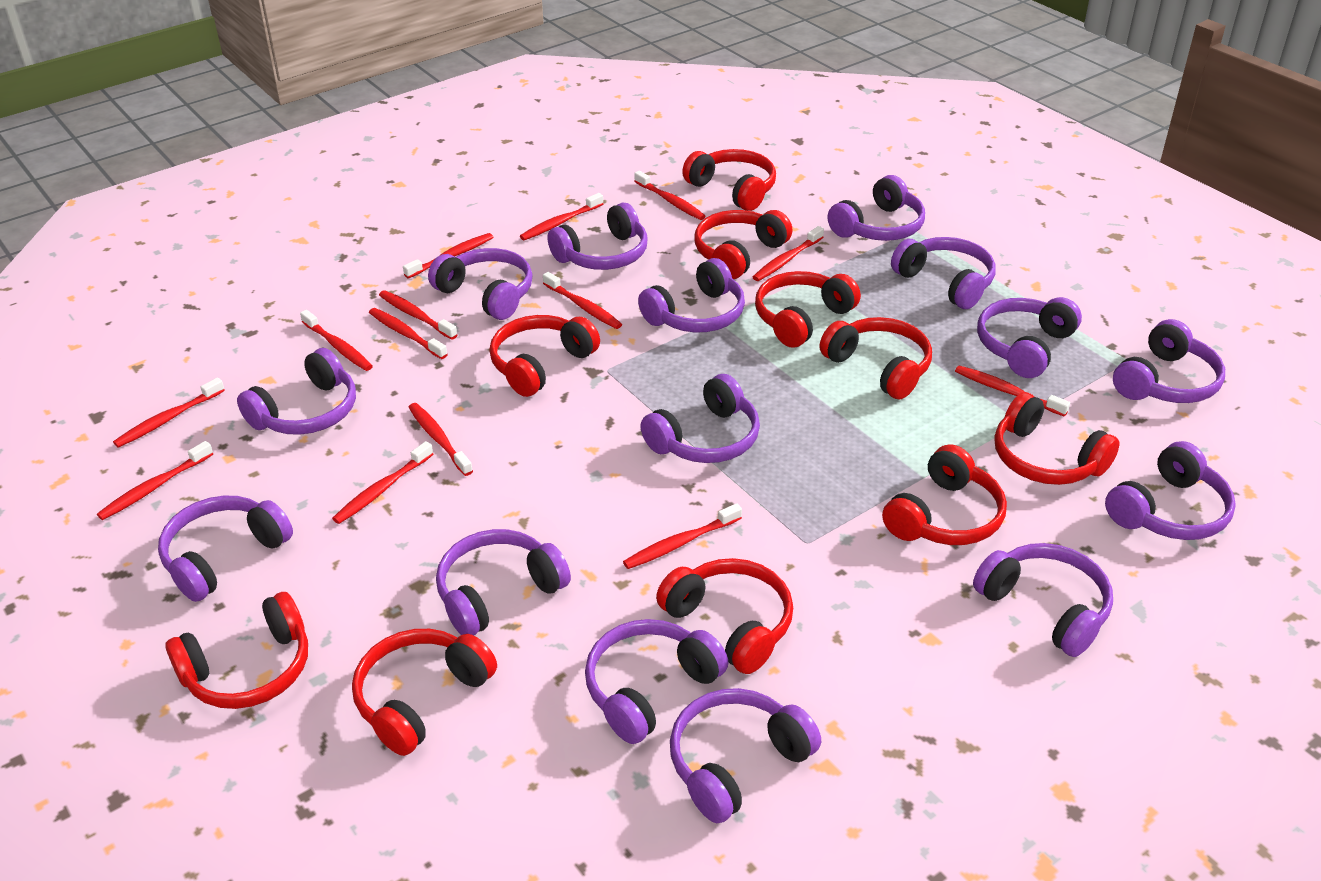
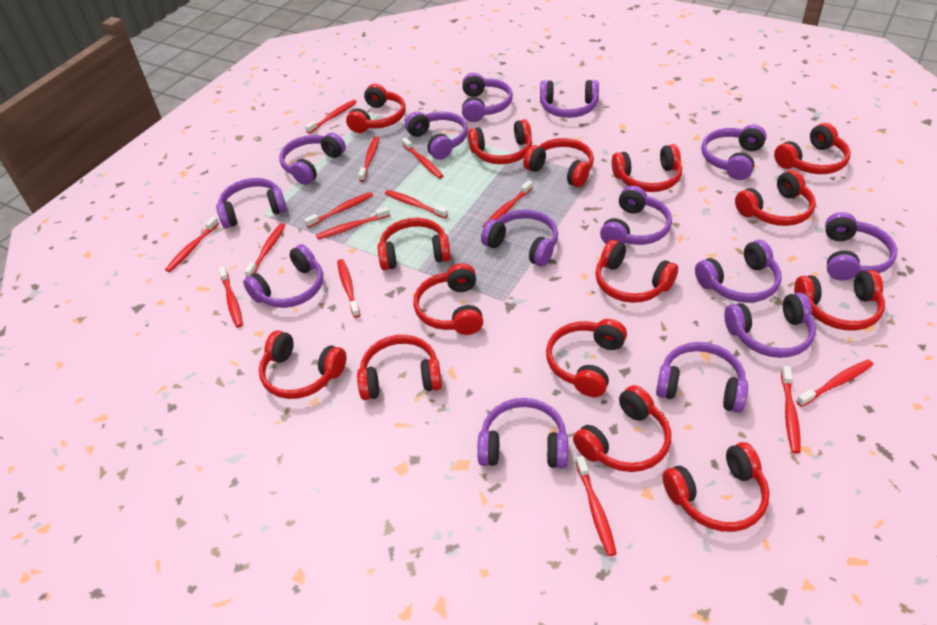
purple headphones: [158,496,293,602] [237,348,356,435] [428,248,532,320] [436,529,571,635] [547,202,648,270] [585,619,728,744] [638,258,745,333] [640,374,760,463] [670,688,821,823] [828,175,925,241] [891,237,995,309] [973,543,1113,657] [977,297,1082,378] [1105,441,1236,540] [1113,319,1225,403] = 15 -> [216,178,287,229] [243,244,323,308] [279,133,346,185] [405,112,468,160] [462,73,513,122] [477,398,568,468] [481,209,558,267] [540,80,599,118] [600,186,672,245] [656,342,748,413] [695,240,781,303] [701,124,767,180] [724,292,816,358] [825,212,897,281] = 14
red headphones: [165,592,308,709] [352,629,497,756] [489,315,600,397] [656,558,793,674] [682,149,776,211] [695,210,792,279] [755,271,861,348] [820,317,932,399] [882,444,1007,545] [995,392,1120,485] = 10 -> [259,331,346,399] [346,84,406,133] [357,335,442,400] [377,218,451,270] [413,263,483,335] [468,119,532,164] [523,138,594,188] [546,319,627,397] [573,385,671,472] [595,240,678,303] [612,144,682,192] [662,442,769,532] [735,170,816,226] [774,123,851,174] [794,270,885,330] = 15

